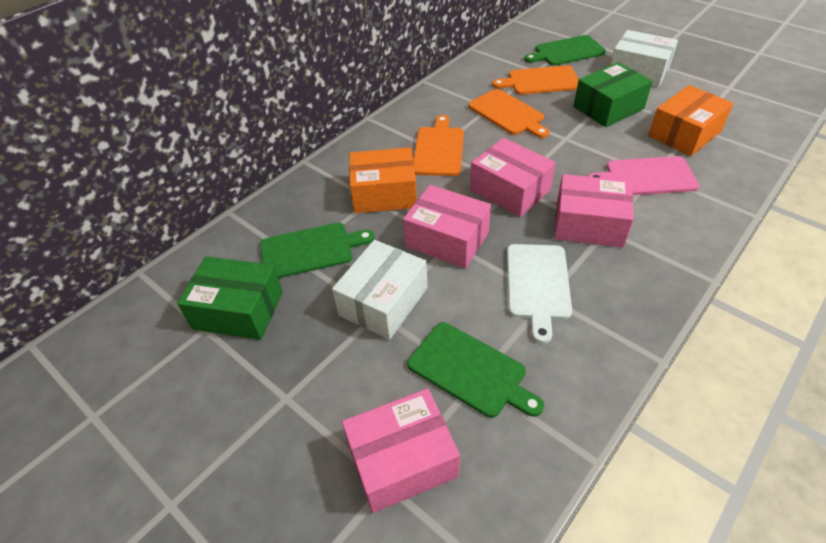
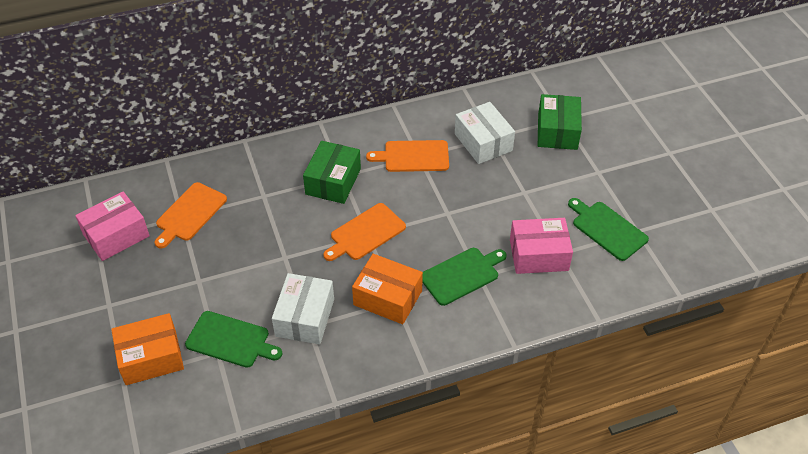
pink box: [342,389,460,513] [403,185,491,268] [470,138,556,217] [554,174,634,248] = 4 -> [75,192,150,261] [510,218,573,274] = 2
pink cutting board: [588,156,700,195] = 1 -> none = 0
white cutting board: [507,244,572,344] = 1 -> none = 0

